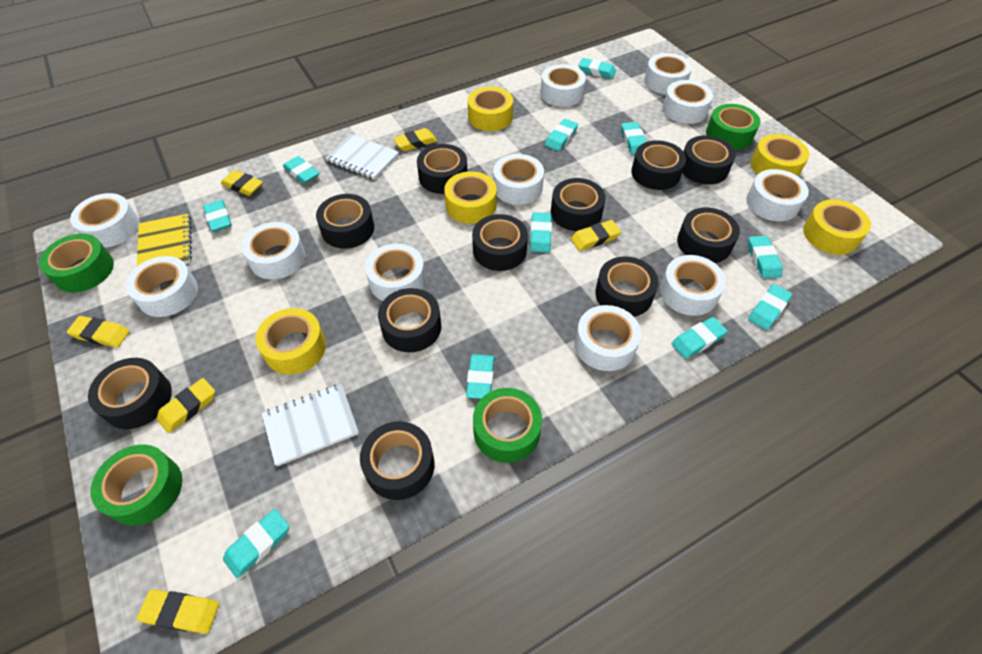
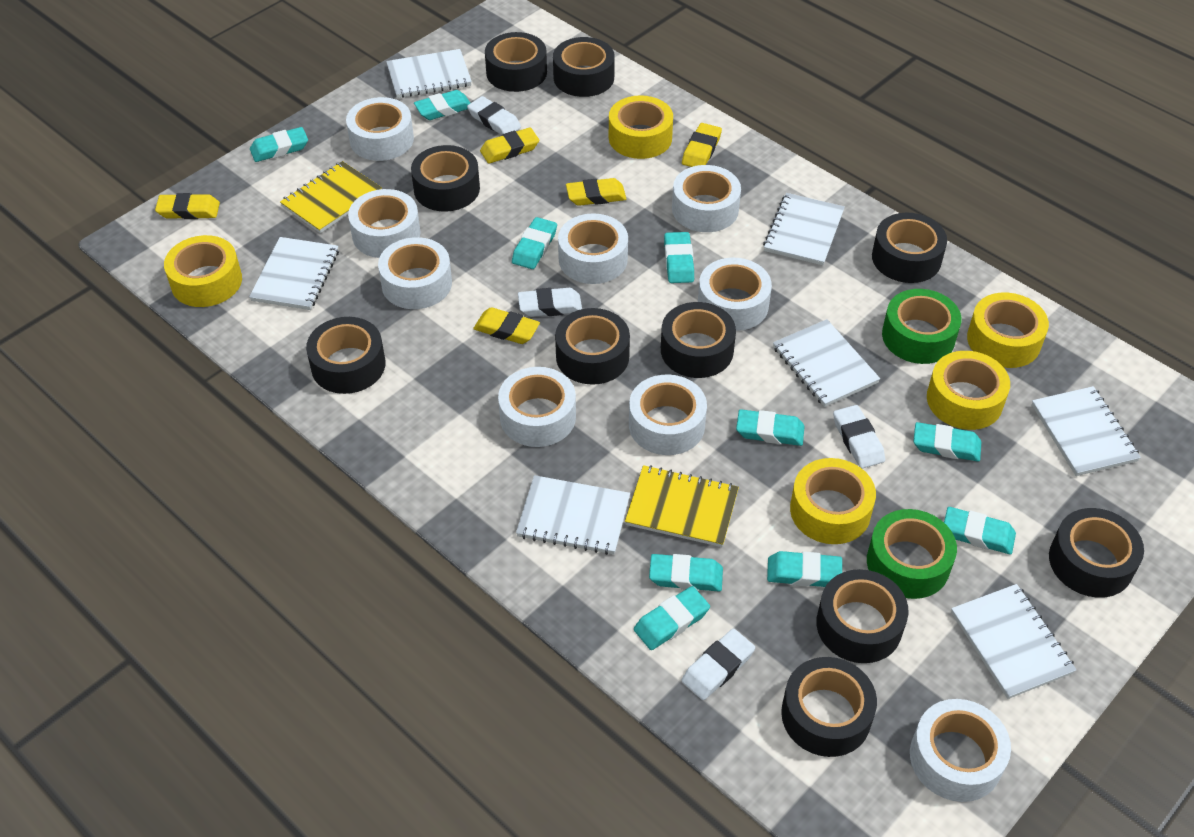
black tape: [88,358,172,429] [316,194,374,249] [360,421,434,500] [378,288,441,352] [417,144,467,194] [472,214,528,271] [551,178,606,231] [595,256,659,317] [631,140,686,190] [677,207,740,263] [682,135,736,185] = 11 -> [306,317,385,394] [411,145,480,212] [485,32,547,92] [553,37,615,97] [555,308,630,385] [661,302,736,378] [781,657,877,757] [816,569,908,663] [872,213,947,283] [1049,508,1144,598] = 10
green tape: [39,234,114,292] [90,445,182,526] [473,388,542,463] [706,104,760,150] = 4 -> [867,509,957,599] [882,289,961,364] = 2
turquoise eraser: [203,200,232,232] [223,509,290,578] [283,156,320,184] [466,354,494,399] [530,212,552,253] [545,119,578,151] [578,58,616,79] [621,122,647,155] [672,317,728,359] [748,236,783,279] [748,284,792,330] = 11 -> [250,127,308,162] [414,90,470,120] [512,217,557,269] [634,586,710,650] [649,554,723,591] [664,232,694,283] [736,409,805,446] [767,551,842,587] [913,422,981,462] [944,507,1016,554] = 10
white eraser: none = 0 -> [467,96,521,135] [518,288,582,317] [681,628,755,700] [833,405,885,469] = 4
white notebook: [262,384,359,466] [326,134,399,180] = 2 -> [249,237,339,310] [386,49,472,98] [516,475,630,555] [763,193,845,265] [773,319,880,407] [951,584,1077,699] [1032,386,1141,476] = 7
white tape: [70,193,139,248] [126,256,198,317] [242,222,306,280] [365,244,426,301] [493,154,544,205] [540,64,586,107] [575,305,641,371] [644,53,692,94] [660,255,726,316] [662,80,713,124] [746,169,809,221] = 11 -> [346,97,414,161] [348,189,421,258] [378,237,452,309] [498,367,576,447] [558,213,628,284] [629,375,707,455] [672,165,741,232] [698,258,772,331] [910,699,1011,802] = 9
yellow eraser: [67,316,130,348] [137,589,219,634] [157,378,215,433] [221,170,263,196] [393,128,437,151] [571,220,621,251] = 6 -> [155,193,220,219] [473,307,540,344] [480,127,539,164] [566,178,626,206] [682,123,722,167] = 5
yellow notebook: [137,214,192,266] = 1 -> [280,161,382,233] [625,465,739,547] = 2

